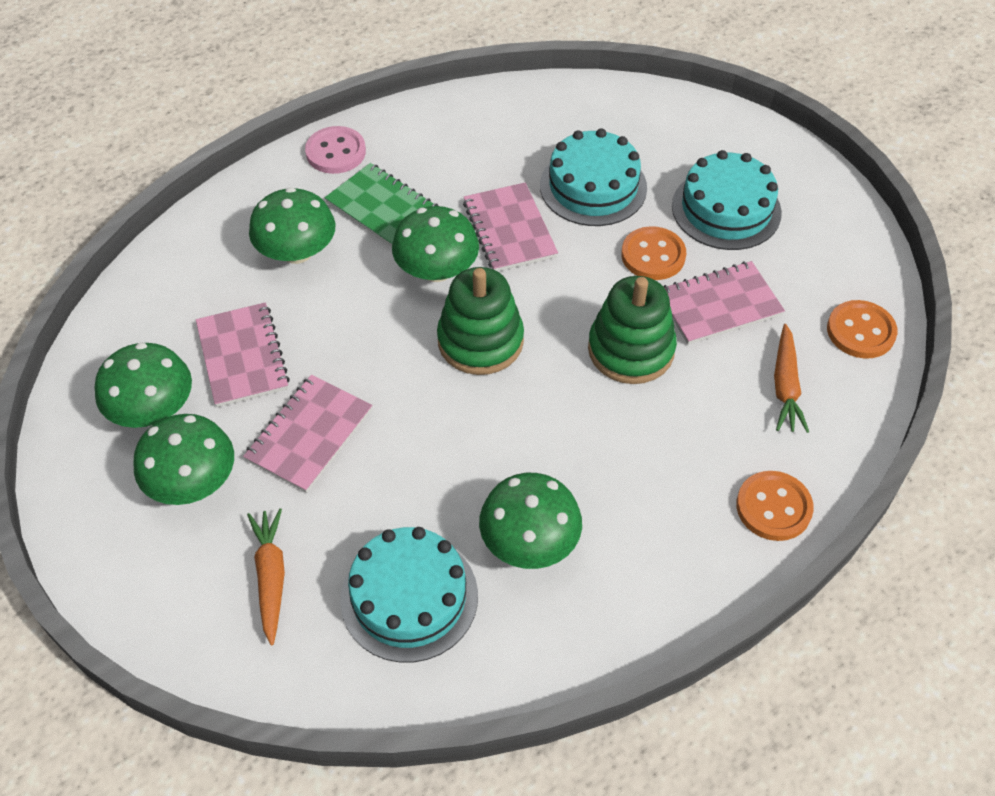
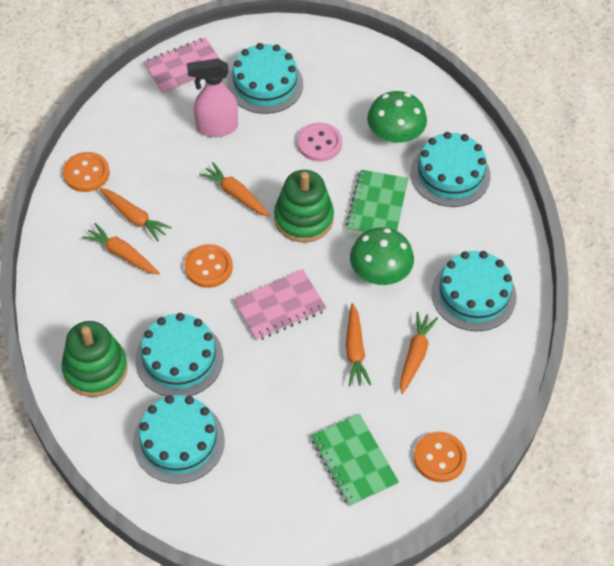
green mushroom: [94,343,192,428] [133,414,234,505] [249,187,335,264] [392,206,479,282] [479,473,582,569] = 5 -> [350,227,414,285] [367,91,427,143] = 2
green notebook: [325,163,438,247] = 1 -> [311,414,399,507] [346,170,408,234] = 2
orange carrot: [247,508,285,645] [774,324,809,433] = 2 -> [82,223,160,275] [99,188,172,241] [199,162,270,217] [346,303,371,387] [400,312,438,394] = 5
pink notebook: [196,302,290,407] [243,374,372,493] [463,182,558,271] [664,261,785,345] = 4 -> [143,37,220,95] [233,269,327,341] = 2
pink spray bottle: none = 0 -> [187,58,238,137] = 1
turquoise cake: [340,527,478,663] [540,128,647,226] [672,150,782,250] = 3 -> [133,395,225,484] [135,313,223,396] [227,43,303,114] [411,132,491,207] [431,251,517,331] = 5

